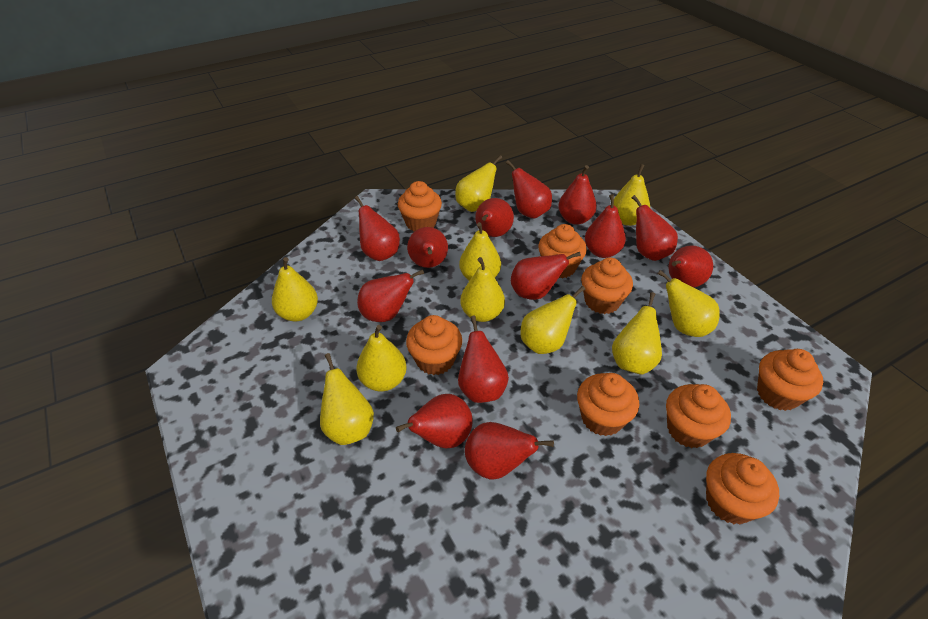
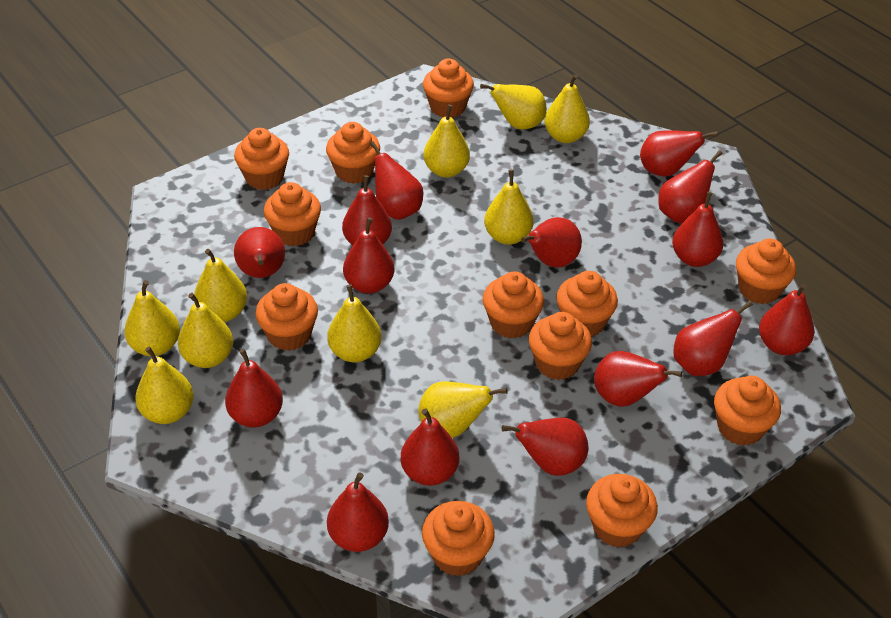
orange cupcake: [398,181,442,232] [406,315,462,375] [538,224,587,278] [577,373,639,436] [581,258,633,314] [666,384,731,448] [706,453,779,524] [757,349,823,411] = 8 -> [234,128,289,190] [256,283,318,351] [264,182,321,246] [326,122,380,184] [422,501,495,576] [423,59,474,118] [483,271,544,338] [529,312,592,380] [556,271,618,337] [586,474,658,548] [714,376,781,446] [736,239,796,304] = 12
red pear: [355,196,400,261] [357,269,424,322] [396,394,473,448] [407,227,448,268] [458,316,509,403] [465,422,554,480] [475,198,514,237] [506,160,552,219] [511,252,581,300] [558,165,597,225] [585,194,626,258] [632,195,678,261] [668,245,713,287] = 13 -> [225,349,283,427] [234,227,285,278] [327,472,389,552] [342,175,392,245] [343,217,395,294] [370,141,423,220] [401,408,459,486] [502,417,589,476] [521,217,582,268] [594,351,683,407] [640,131,718,177] [658,150,723,223] [672,192,723,267] [673,300,753,376] [759,283,814,355] = 15

